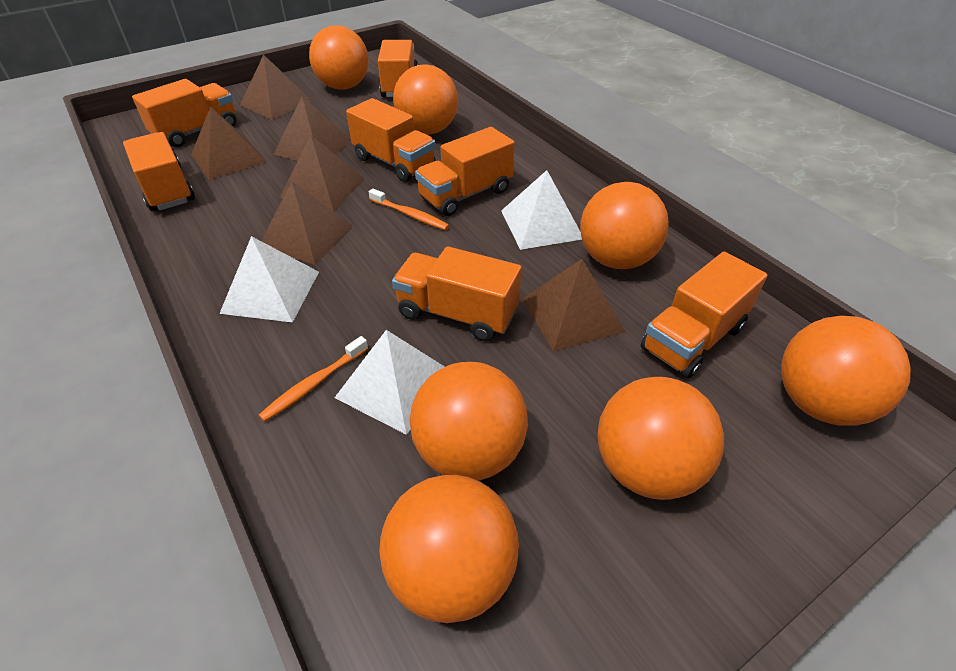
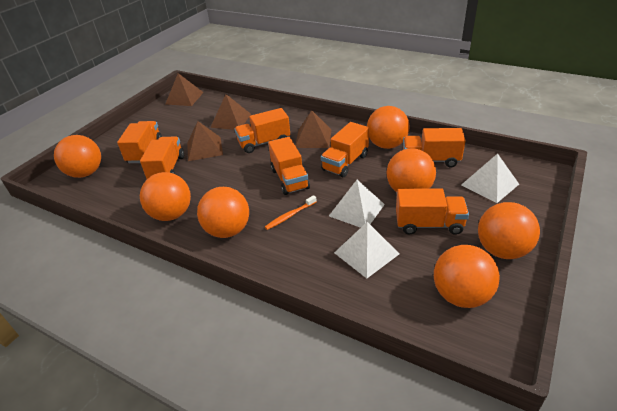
brown pyramid: [191,107,266,180] [240,55,312,120] [261,182,353,265] [273,96,351,161] [280,135,364,211] [522,259,626,352] = 6 -> [166,73,204,106] [187,121,223,161] [210,94,251,130] [295,110,331,148] = 4
orange toothbrush: [259,336,368,422] [369,188,450,230] = 2 -> [265,195,317,230] = 1

